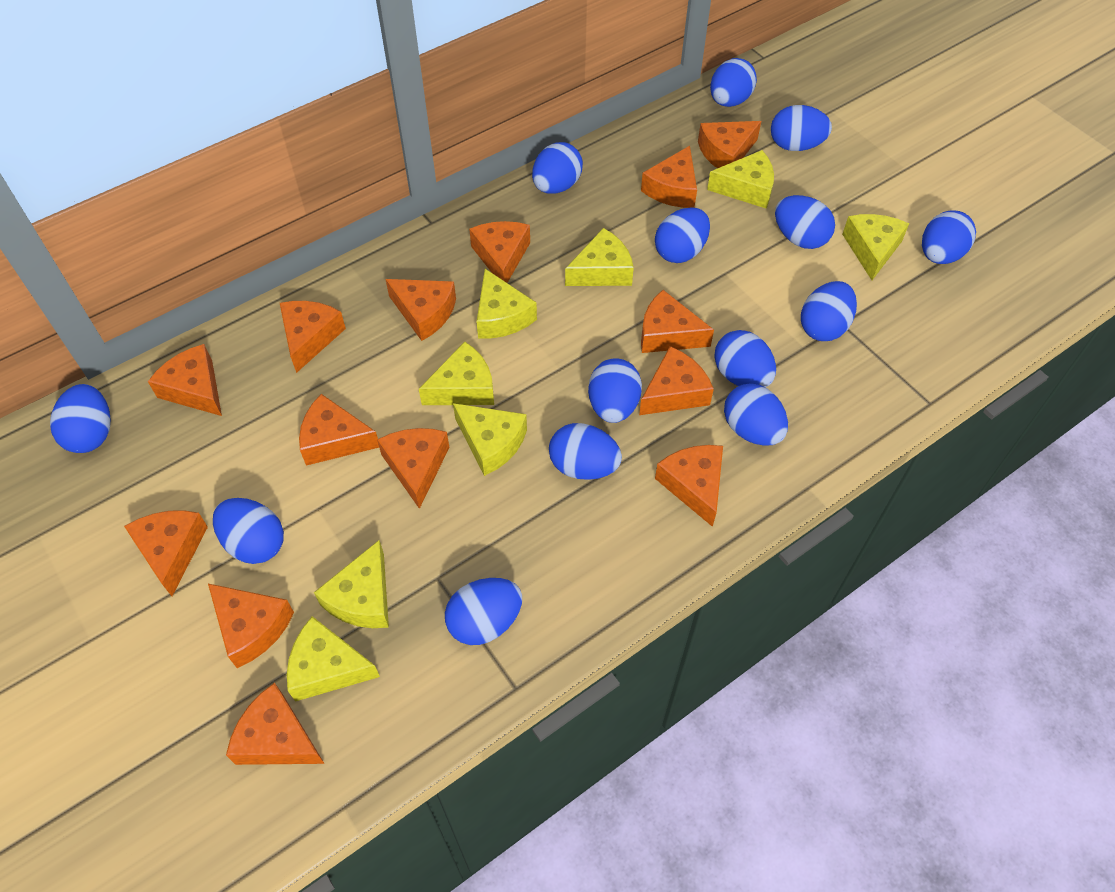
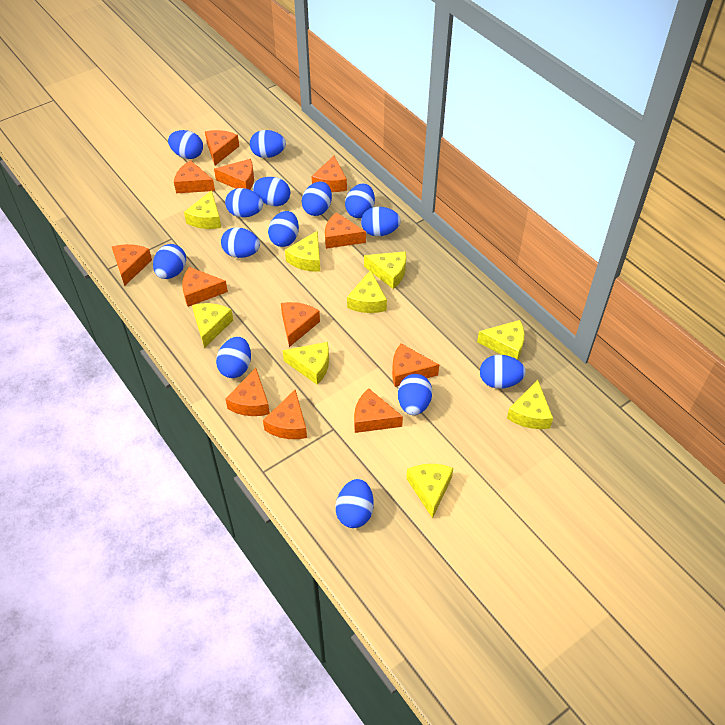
orange cheese: [124,510,208,596] [148,344,222,416] [208,584,294,668] [226,683,325,765] [280,301,346,373] [299,394,379,466] [377,428,450,509] [385,279,456,341] [469,221,530,283] [639,346,714,415] [641,146,697,208] [641,290,714,353] [655,445,723,527] [698,121,761,168] = 14 -> [112,244,152,286] [174,160,215,193] [182,267,228,307] [205,130,239,166] [214,159,254,190] [225,368,270,416] [263,390,307,439] [281,302,320,347] [312,156,347,192] [325,212,366,249] [354,388,403,433] [392,344,439,387] = 12
yellow cheese: [287,616,380,701] [314,540,389,628] [419,342,494,405] [453,403,527,476] [476,269,537,339] [565,228,634,286] [707,150,774,209] [842,214,909,280] = 8 -> [184,190,221,229] [192,303,233,348] [283,342,329,385] [285,231,320,272] [347,270,387,313] [364,251,406,289] [406,464,453,519] [477,320,524,360] [507,380,553,429] = 9

